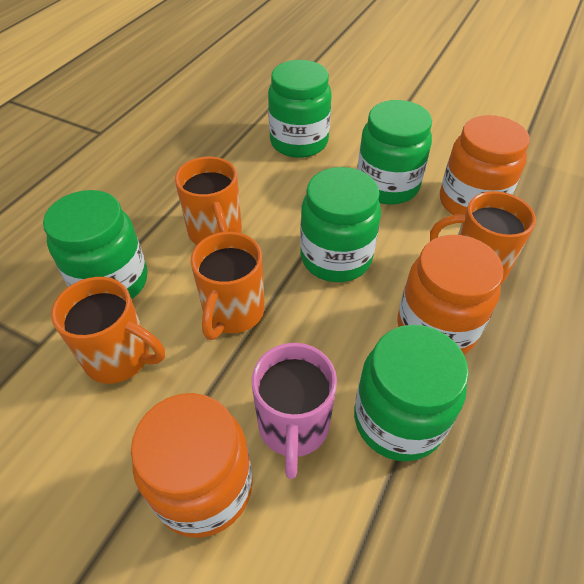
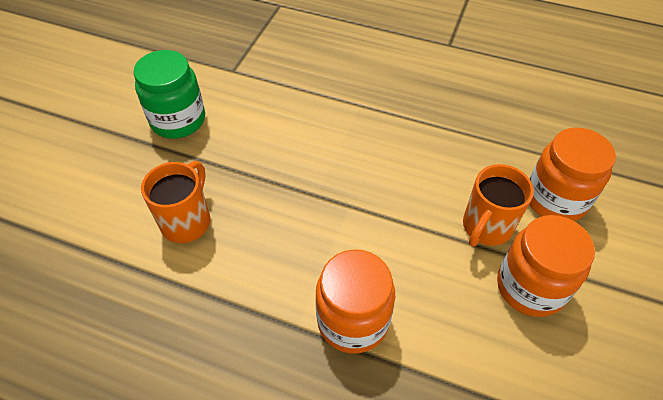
green jar: [43,190,147,299] [268,60,332,158] [300,167,381,282] [354,325,469,461] [357,100,432,205] = 5 -> [133,50,205,139] = 1
orange mug: [51,277,165,384] [175,157,242,245] [191,232,264,340] [430,191,536,284] = 4 -> [141,161,210,243] [463,164,534,246] = 2
pink mug: [252,343,337,479] = 1 -> none = 0

